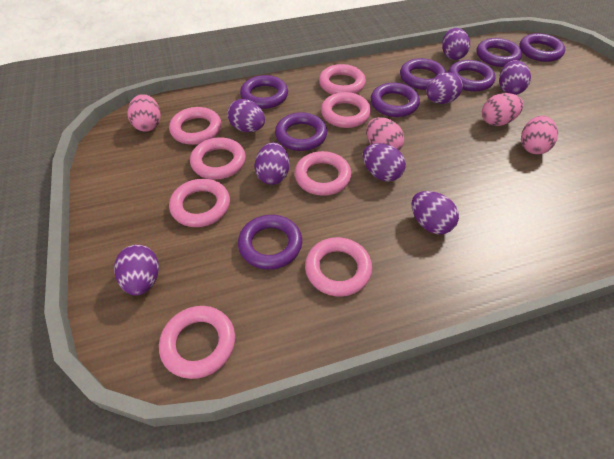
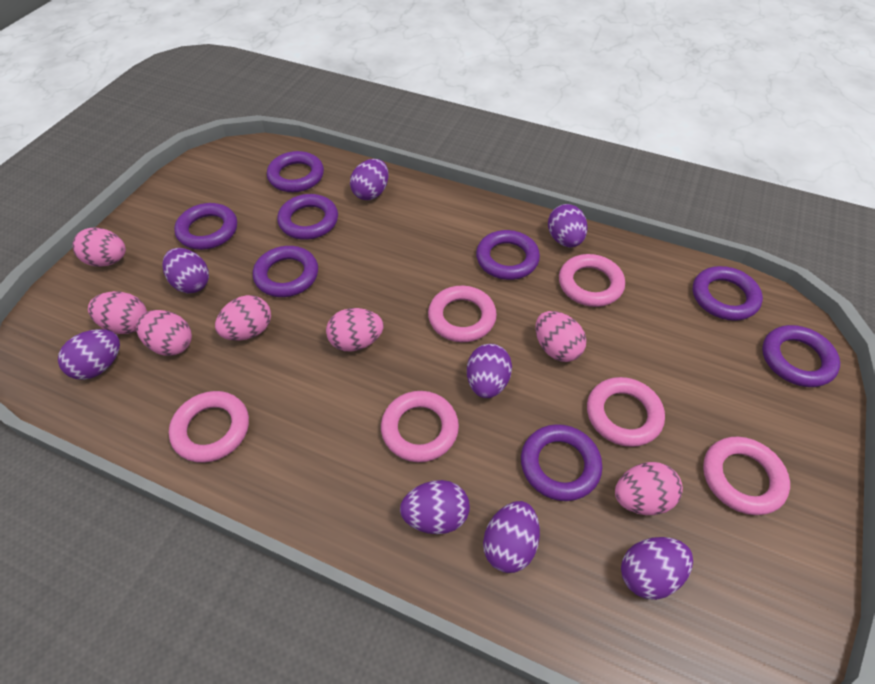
pink egg: [128,94,161,132] [366,117,404,150] [482,93,524,126] [521,116,558,154] = 4 -> [72,228,126,267] [88,291,147,334] [136,310,192,356] [215,295,271,341] [326,308,383,351] [535,311,586,362] [615,462,683,515] = 7
pink ring: [159,306,235,379] [169,107,221,145] [169,179,230,227] [190,137,246,180] [294,151,351,196] [305,237,372,297] [319,64,366,95] [321,92,371,128] = 8 -> [169,391,249,463] [381,391,459,462] [428,286,497,342] [559,254,625,307] [587,377,665,447] [703,437,790,515] = 6

